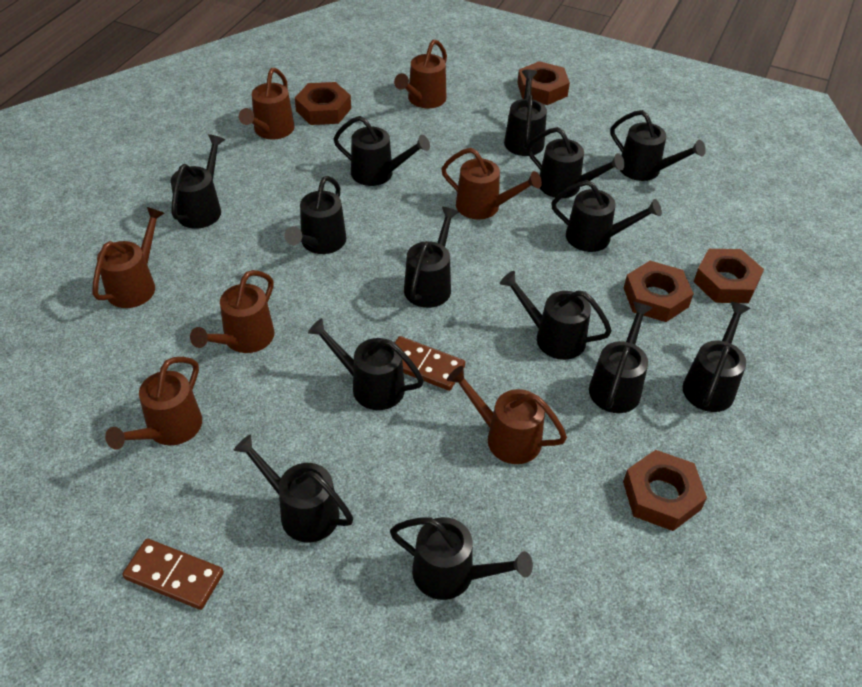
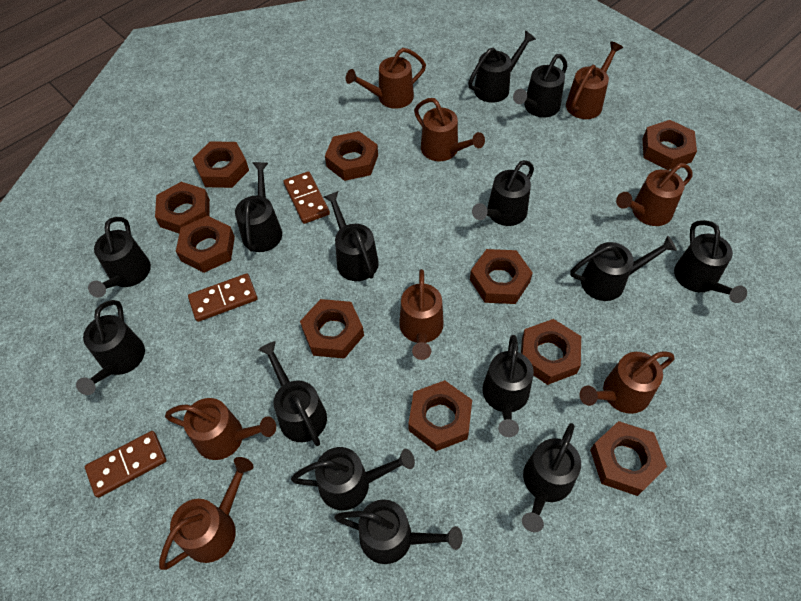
brown domino: [122,538,224,610] [395,336,465,391] = 2 -> [85,431,167,498] [188,273,258,322] [283,171,330,224] = 3
brown nut: [295,82,351,125] [517,61,570,105] [623,450,707,531] [624,261,694,322] [693,249,764,303] = 5 -> [155,182,210,233] [176,216,235,273] [192,141,249,188] [300,299,364,359] [325,131,378,181] [408,380,472,451] [470,249,533,304] [521,319,581,385] [590,421,667,496] [642,120,697,170] = 10
brown watering can: [92,207,165,308] [105,357,202,449] [190,270,275,353] [239,68,294,139] [394,39,447,108] [441,148,542,220] [447,366,567,464] = 7 -> [159,457,254,570] [165,398,276,460] [346,48,426,109] [399,269,444,360] [414,98,485,161] [566,41,623,119] [580,351,674,414] [616,163,692,226] = 8

